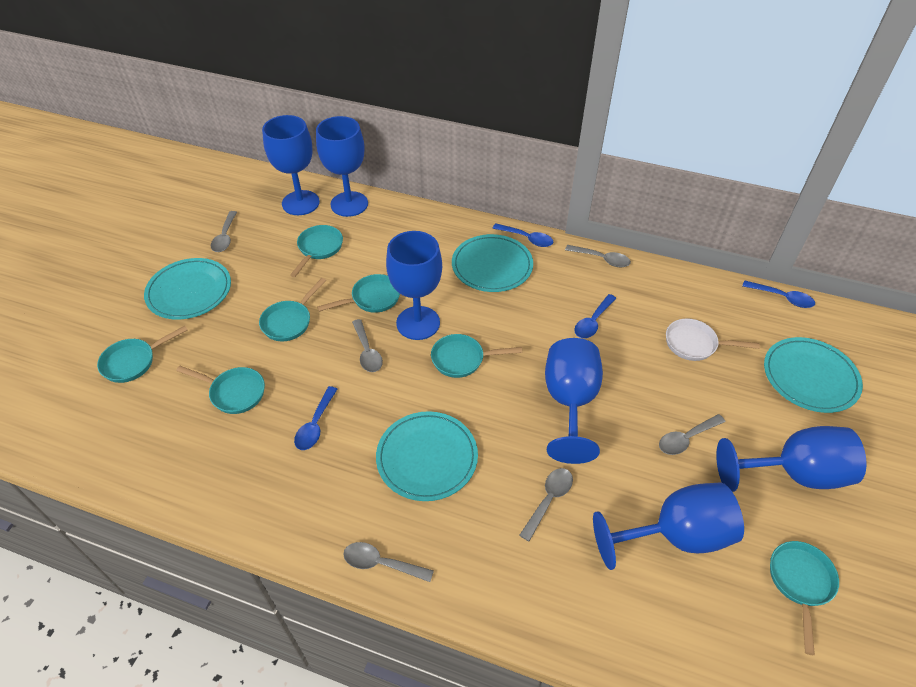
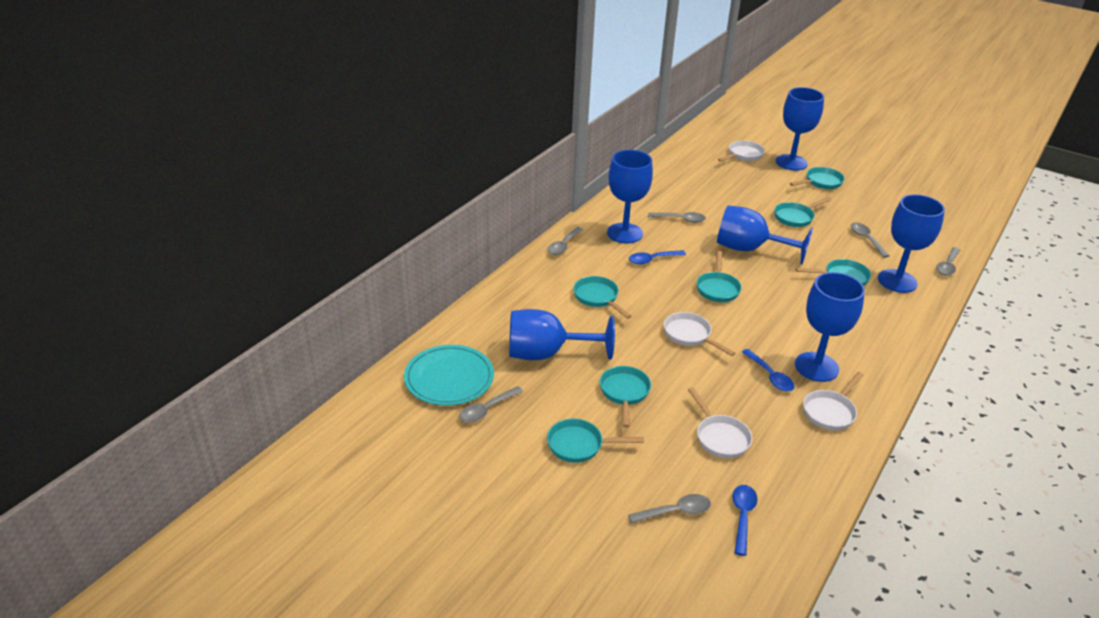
blue spoon: [294,386,337,450] [493,223,553,247] [574,294,616,338] [742,280,815,308] = 4 -> [629,250,686,264] [732,485,758,556] [742,349,795,391] = 3
turquoise plate: [144,258,231,320] [376,411,478,501] [452,234,533,292] [764,337,863,413] = 4 -> [404,345,494,406] = 1
white pan: [666,318,760,361] = 1 -> [664,312,735,356] [688,387,752,458] [718,140,765,162] [803,372,864,430] = 4

